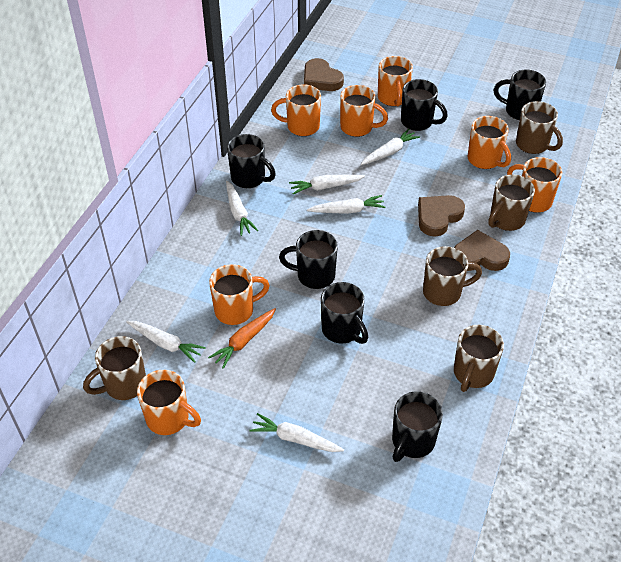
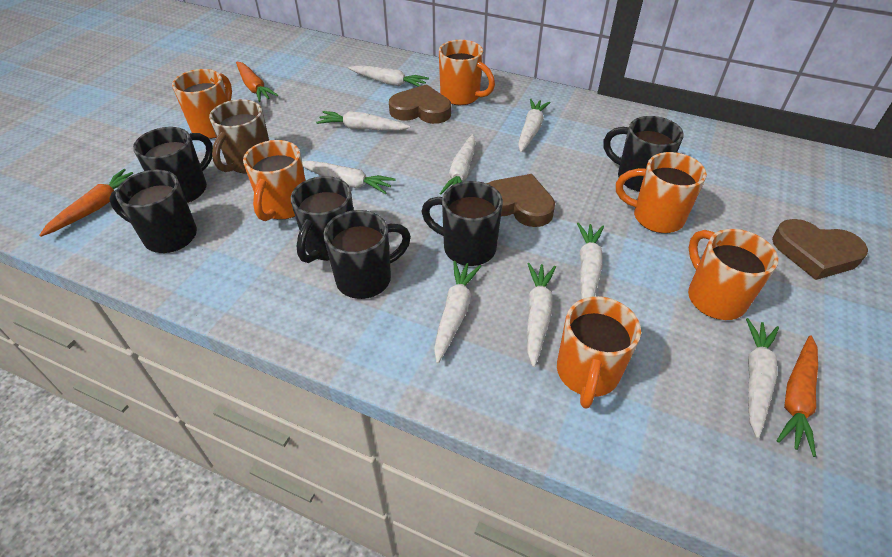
brown mug: [83,336,146,400] [423,246,482,306] [454,325,504,392] [488,175,535,231] [516,101,563,154] = 5 -> [209,99,269,173] = 1
orange carrot: [208,308,276,369] = 1 -> [39,169,133,237] [236,62,278,102] [777,335,818,457] = 3
orange mug: [137,370,201,435] [209,264,270,325] [271,84,321,136] [340,85,388,137] [378,56,413,107] [468,116,511,169] [507,157,562,213] = 7 -> [172,69,232,139] [243,140,305,221] [439,40,495,105] [557,296,641,409] [616,152,707,233] [688,229,778,320] = 6
white carrot: [126,321,206,363] [226,181,258,236] [249,413,344,452] [289,175,365,195] [307,195,385,214] [361,129,420,165] = 6 -> [302,161,395,194] [316,111,410,131] [348,65,429,87] [434,261,481,364] [440,134,476,195] [518,99,551,153] [527,263,556,367] [577,223,604,299] [746,318,779,438] = 9

